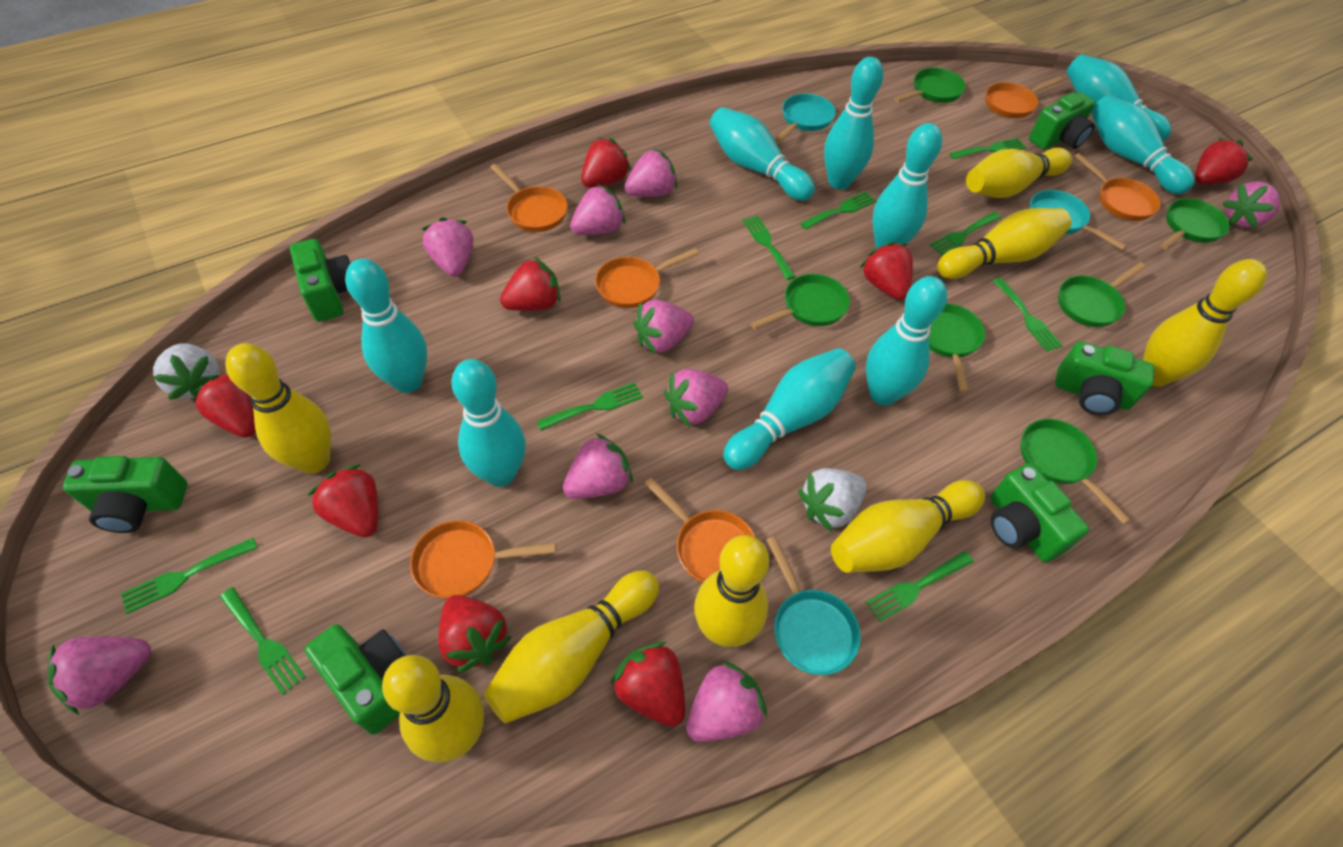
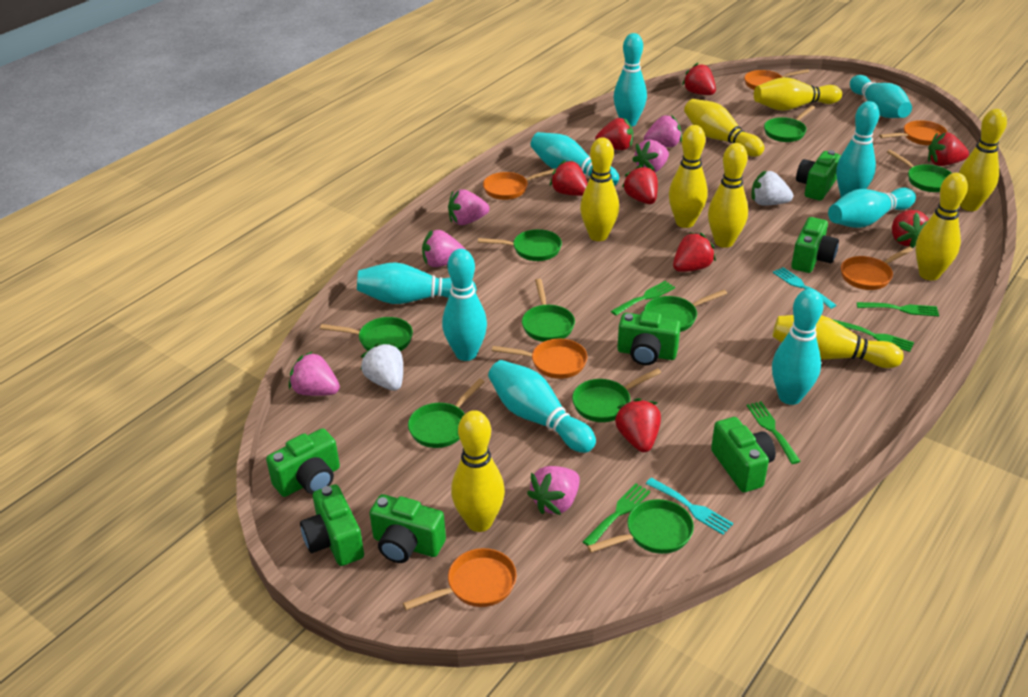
green camera: [63,456,188,533] [290,239,351,322] [305,624,407,735] [990,463,1089,562] [1029,92,1095,150] [1055,341,1155,415] = 6 -> [266,428,340,497] [300,484,364,566] [370,494,446,563] [617,311,681,365] [711,417,776,492] [791,217,839,273] [796,150,841,201] = 7
green fork: [121,537,257,614] [220,587,306,695] [536,382,643,431] [742,215,796,280] [800,191,876,229] [866,551,973,622] [930,212,1001,255] [949,138,1026,159] [993,278,1063,352] = 9 -> [583,483,650,546] [611,281,675,316] [747,401,801,464] [834,320,914,352] [857,302,939,316] = 5
green pan: [750,274,850,329] [894,68,966,103] [929,303,985,393] [1020,419,1131,524] [1058,262,1146,327] [1160,198,1230,250] = 6 -> [320,317,413,351] [408,378,485,448] [478,229,562,261] [522,279,575,342] [572,368,661,422] [587,499,694,554] [644,290,727,332] [764,106,815,142] [887,150,952,192] = 9
pink strawberry: [48,636,151,715] [422,217,473,277] [563,433,633,499] [570,184,625,235] [624,148,677,197] [633,300,694,354] [664,369,728,427] [686,661,767,742] [1222,181,1280,228] = 9 -> [289,351,340,396] [422,230,466,267] [448,189,490,225] [527,466,580,515] [632,139,669,172] [644,115,682,147] = 6
turquoise fork: none = 0 -> [646,478,733,535] [773,267,836,309] = 2
turquoise pan: [766,536,861,675] [775,93,836,142] [1030,190,1127,250] = 3 -> none = 0
yellow bowling pin: [225,343,331,474] [382,655,484,762] [484,571,659,724] [694,535,769,647] [831,480,985,573] [937,208,1071,279] [966,148,1072,198] [1143,259,1267,387] = 8 -> [451,410,505,532] [580,137,619,241] [669,125,708,228] [684,99,764,157] [708,143,748,248] [754,77,842,111] [772,315,904,368] [915,173,968,280] [959,109,1007,211] = 9

